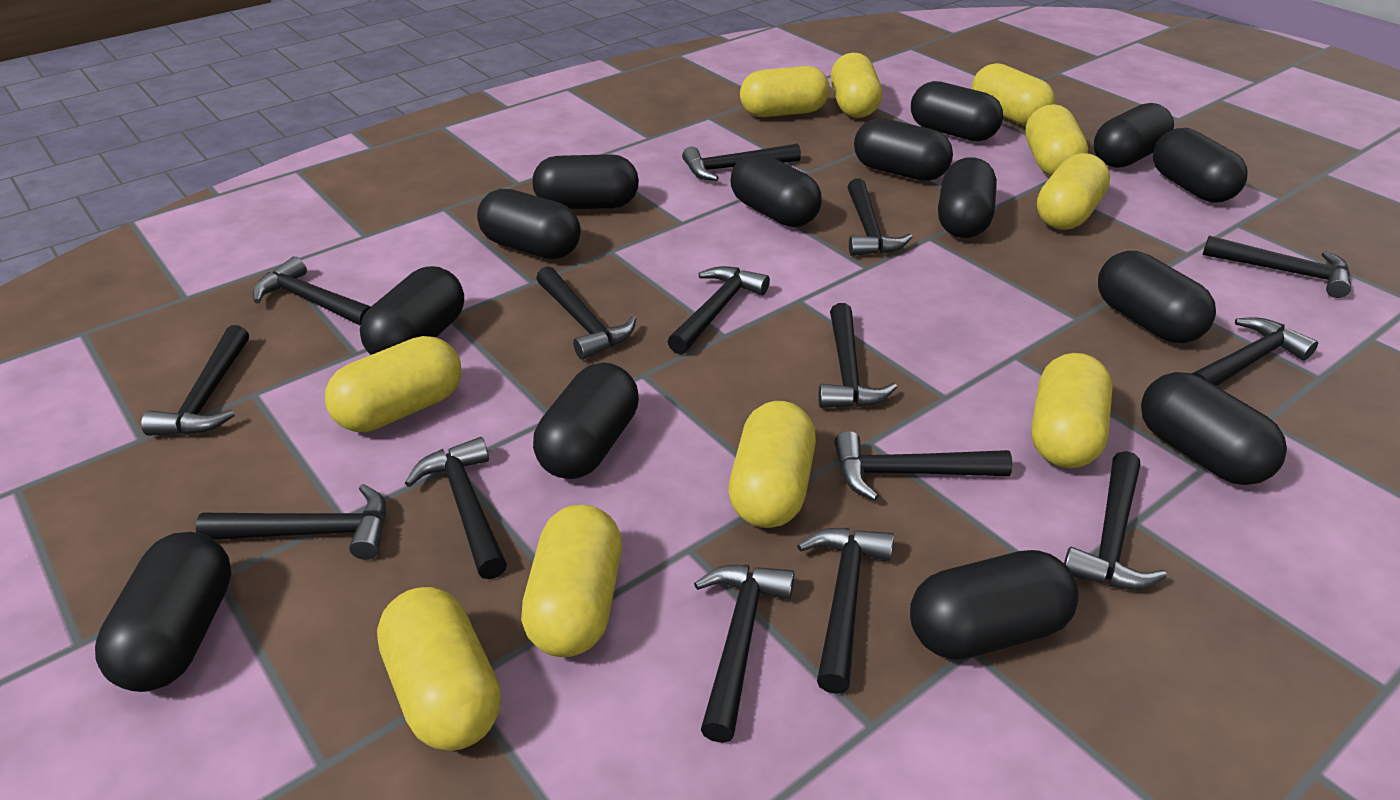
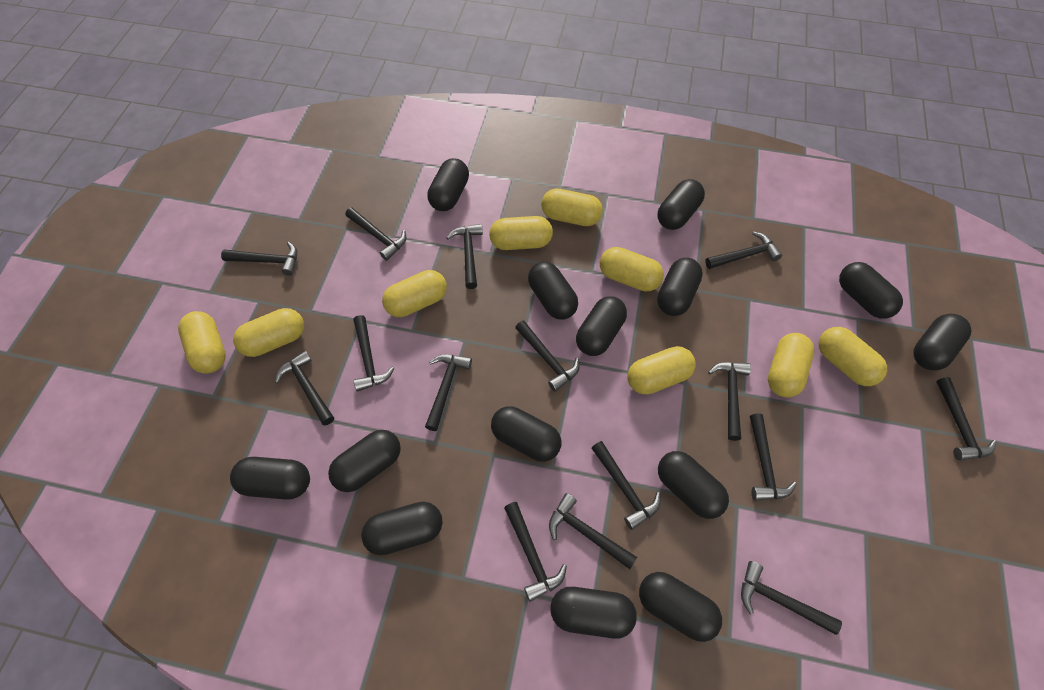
yellow capsule: [325,336,461,432] [377,587,501,751] [521,505,622,657] [728,401,816,528] [740,66,830,117] [831,53,882,118] [972,63,1055,126] [1025,104,1088,176] [1031,353,1113,468] [1037,153,1110,230] = 10 -> [178,311,226,374] [233,308,304,357] [382,270,447,317] [489,216,553,250] [541,188,603,226] [600,247,664,292] [628,346,696,394] [768,333,814,398] [819,327,887,386] = 9

